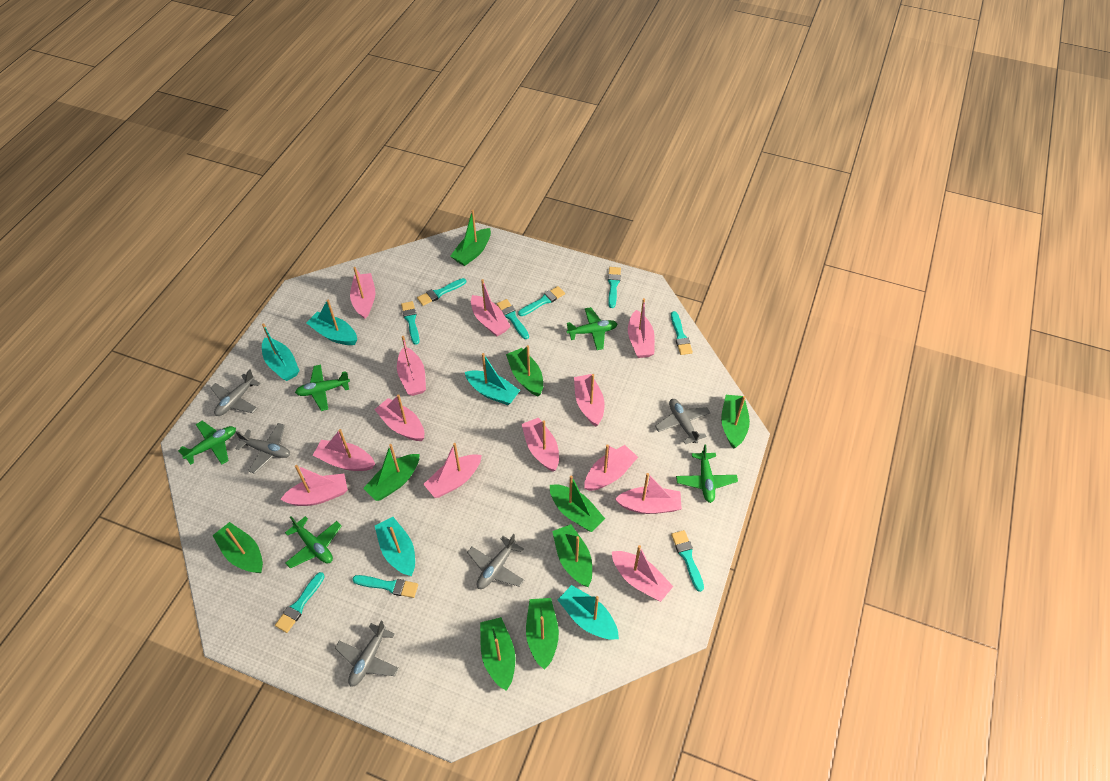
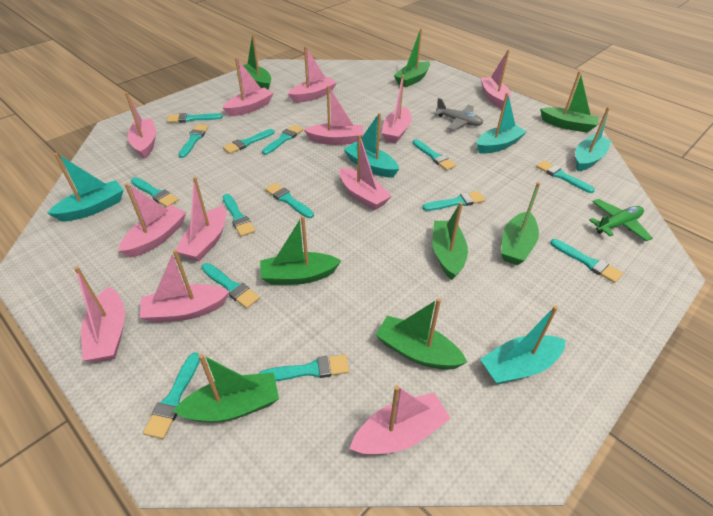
green boat: [212,522,263,573] [363,444,420,501] [451,210,491,266] [480,617,515,691] [506,345,543,396] [526,598,559,670] [550,475,605,532] [552,524,592,587] [721,395,750,449] = 9 -> [173,354,279,422] [243,34,271,90] [260,216,341,285] [376,298,467,370] [394,28,430,87] [432,202,468,280] [501,182,540,265] [540,71,599,133] = 8
green plane: [178,421,236,465] [285,516,342,568] [295,364,350,411] [567,307,617,350] [676,444,738,503] = 5 -> [589,199,652,241] = 1
grey plane: [210,370,261,416] [235,423,290,474] [335,620,399,687] [467,534,524,589] [655,399,710,444] = 5 -> [434,98,483,130] = 1
pink boat: [280,465,348,506] [313,429,375,471] [350,267,376,319] [374,394,424,441] [397,336,426,396] [423,443,482,498] [471,279,511,337] [521,417,559,472] [574,374,605,426] [584,444,638,491] [612,545,673,602] [615,473,682,514] [628,298,655,358] = 13 -> [74,267,125,362] [119,183,186,258] [125,92,156,159] [140,249,230,323] [176,177,226,261] [223,57,274,116] [288,46,337,103] [304,86,363,145] [340,135,392,210] [350,385,451,455] [381,75,412,143] [480,50,511,109] = 12
turquoise brush: [275,572,325,633] [352,575,418,598] [401,301,420,345] [417,278,466,306] [497,299,529,339] [518,286,565,316] [608,267,621,308] [671,311,693,355] [671,530,704,592] = 9 -> [131,177,179,207] [143,352,200,439] [167,113,223,123] [178,124,209,158] [201,263,260,309] [223,129,274,154] [223,194,255,237] [259,354,349,381] [262,125,303,155] [265,183,314,218] [413,139,456,171] [422,191,485,211] [536,160,595,193] [550,239,623,283] = 14

